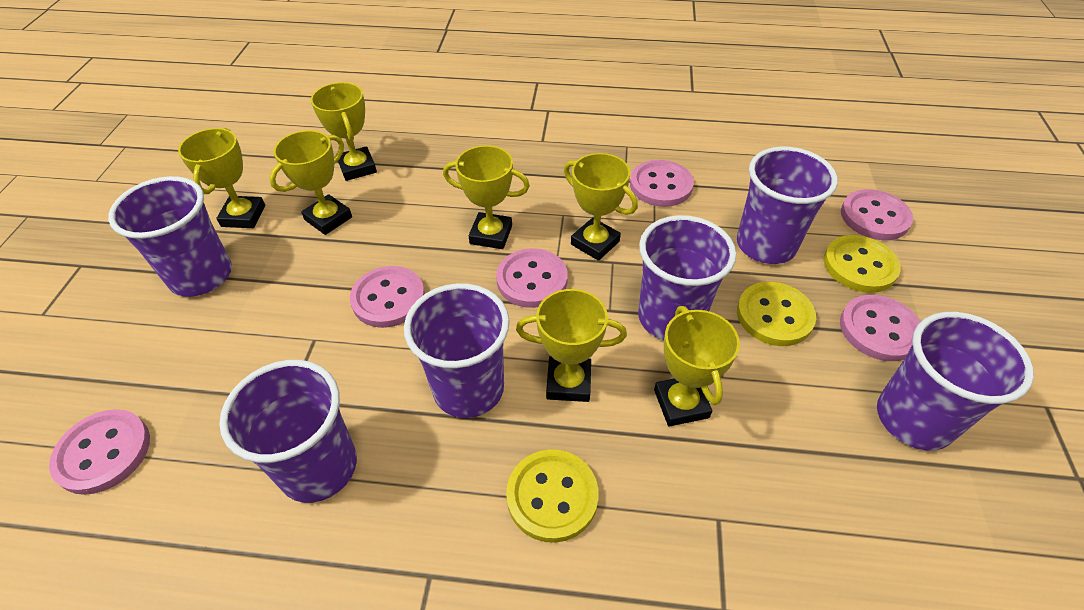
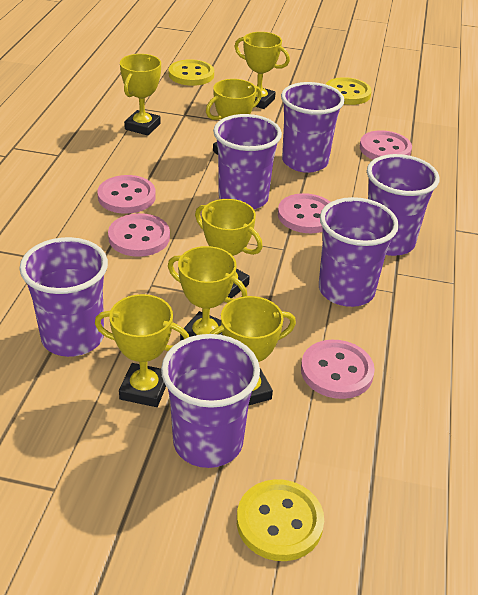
pink button: [49,409,150,495] [350,266,425,328] [496,249,568,308] [630,160,694,207] [840,295,921,361] [841,189,913,240] = 6 -> [97,175,156,214] [108,213,170,257] [278,193,330,233] [301,340,375,399] [360,130,412,160] = 5

